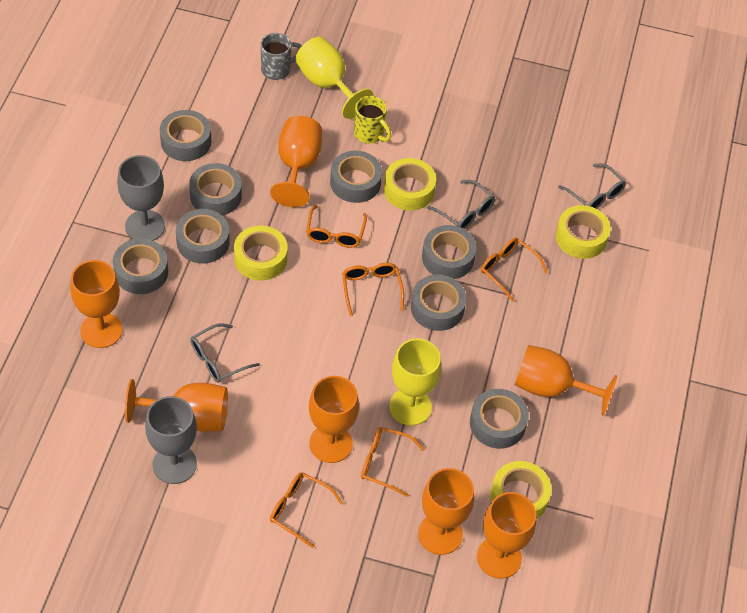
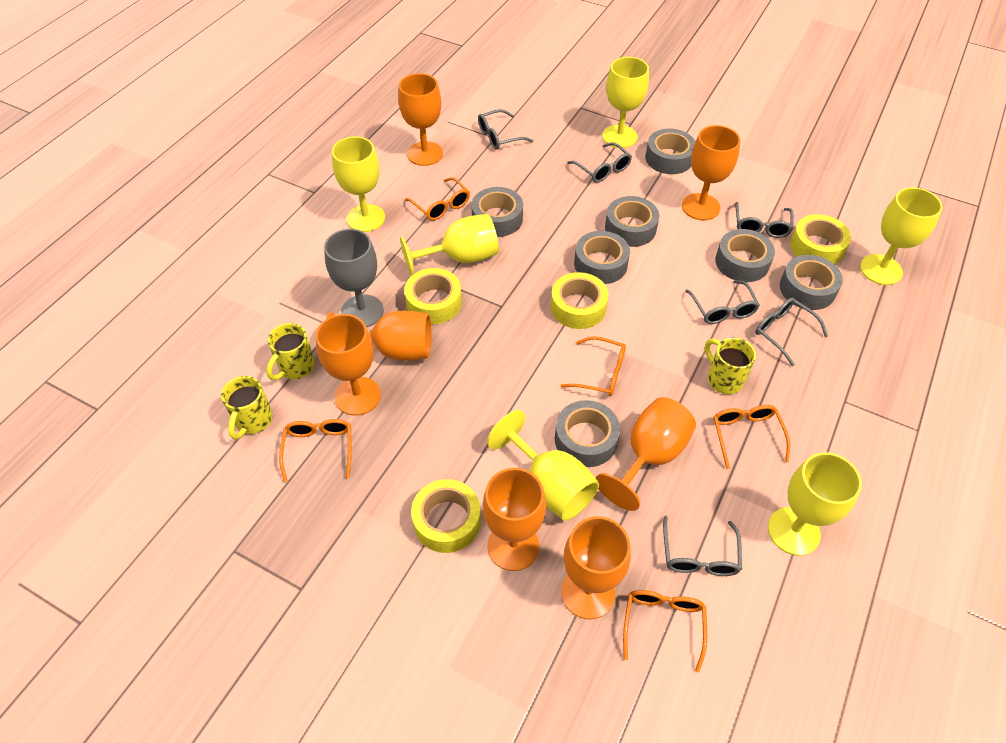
grey glasses: [190,323,260,383] [427,180,495,229] [558,164,626,209] = 3 -> [478,109,533,150] [567,142,632,183] [663,516,742,576] [686,280,760,324] [735,202,794,238] [755,298,828,366] = 6
grey goblet: [117,155,165,241] [145,396,197,484] = 2 -> [324,229,384,327] = 1
grey mug: [261,33,302,80] = 1 -> none = 0
grey tape: [113,239,168,294] [160,110,211,161] [176,209,230,264] [189,163,242,216] [330,151,382,203] [411,275,466,331] [422,225,476,279] [470,389,529,449] = 8 -> [471,187,523,237] [555,400,620,467] [574,231,630,284] [605,196,659,247] [645,129,696,174] [715,229,775,282] [780,255,843,310] = 7
yellow goblet: [295,37,373,119] [389,339,441,426] = 2 -> [332,136,385,232] [400,214,499,276] [487,410,599,521] [602,57,649,148] [768,452,862,556] [860,187,943,285] = 6
yellow mug: [354,96,391,144] = 1 -> [221,376,273,440] [266,323,315,380] [705,337,756,394] = 3

